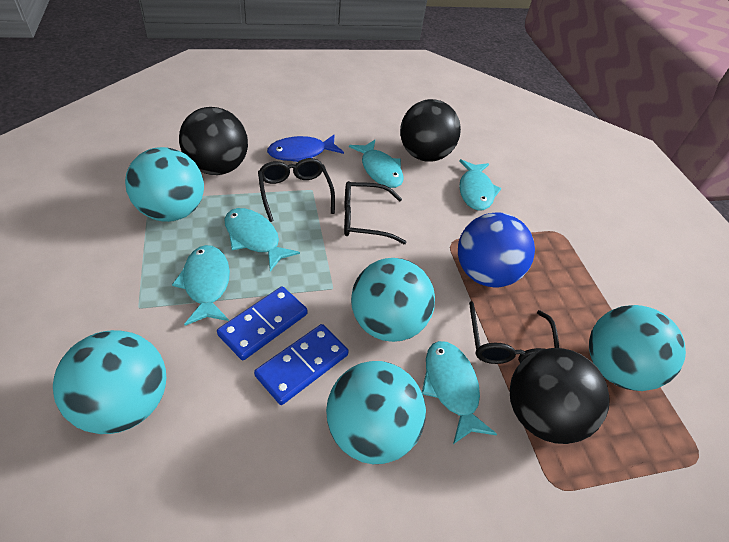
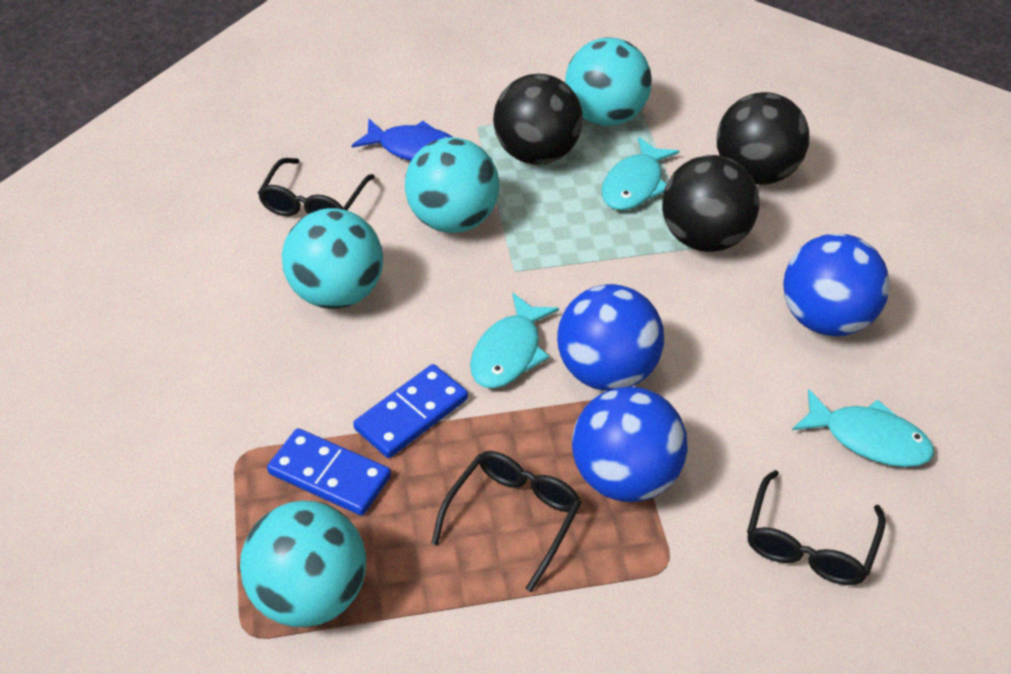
blue ball: [458,212,535,287] = 1 -> [557,284,664,391] [572,387,688,502] [783,234,890,336] = 3
turquoise ball: [53,330,166,434] [125,147,204,222] [326,361,426,464] [351,258,435,342] [589,305,686,391] = 5 -> [240,501,366,627] [282,208,383,309] [405,137,499,233] [565,37,652,126] = 4
turquoise fish: [172,245,230,325] [224,208,300,271] [349,140,403,188] [422,341,497,444] [459,159,502,211] = 5 -> [470,293,559,388] [601,137,679,210] [792,389,934,467] = 3

